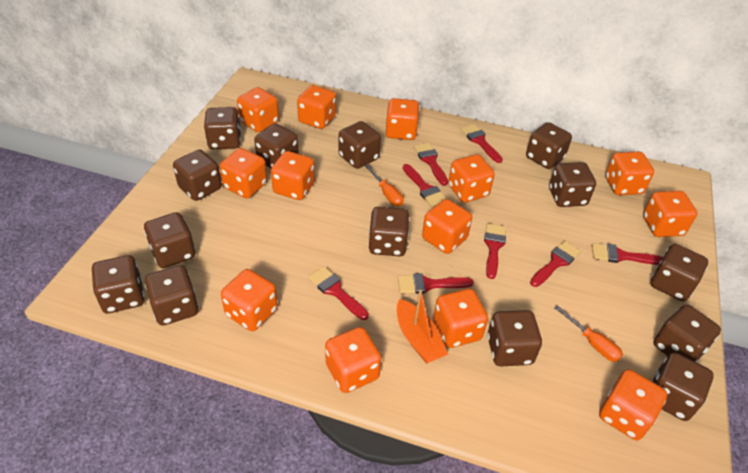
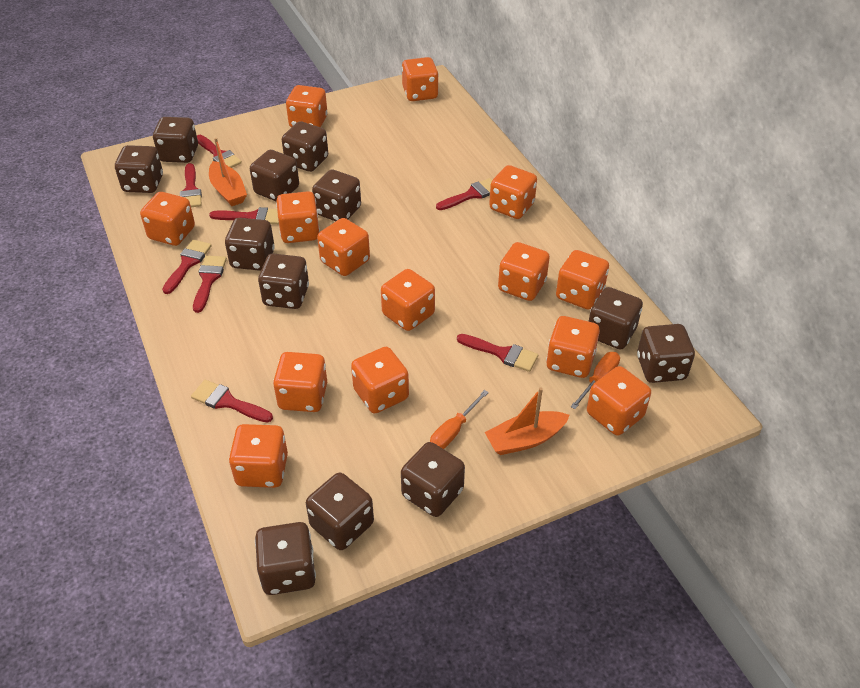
brown dice: [92,255,144,313] [144,212,195,268] [145,265,198,325] [173,150,222,201] [204,107,241,149] [254,124,299,168] [339,121,381,169] [369,207,409,256] [487,310,542,366] [526,122,572,169] [549,162,596,207] [651,244,708,301] [652,352,714,421] [654,305,721,362] = 14 -> [115,145,163,193] [153,117,198,163] [225,218,275,271] [250,150,299,202] [255,522,316,595] [258,254,309,309] [282,121,328,172] [306,472,374,550] [312,170,361,221] [401,442,465,517] [589,287,643,349] [637,324,695,383] = 12
orange boat: [397,290,448,363] = 1 -> [209,138,247,206] [485,388,570,455] = 2
orange dice: [220,148,267,198] [221,269,278,331] [237,87,279,132] [271,151,315,200] [297,85,336,129] [325,327,381,393] [385,98,420,140] [422,199,472,254] [433,289,488,348] [448,154,495,203] [599,369,667,440] [605,152,654,195] [643,191,697,237] = 13 -> [140,192,195,246] [229,424,288,488] [273,352,327,412] [276,191,320,243] [286,85,327,127] [317,218,370,276] [351,347,409,413] [381,269,435,331] [402,57,439,101] [489,165,537,219] [498,242,550,301] [546,316,600,378] [556,250,609,310] [587,366,651,436] = 14

